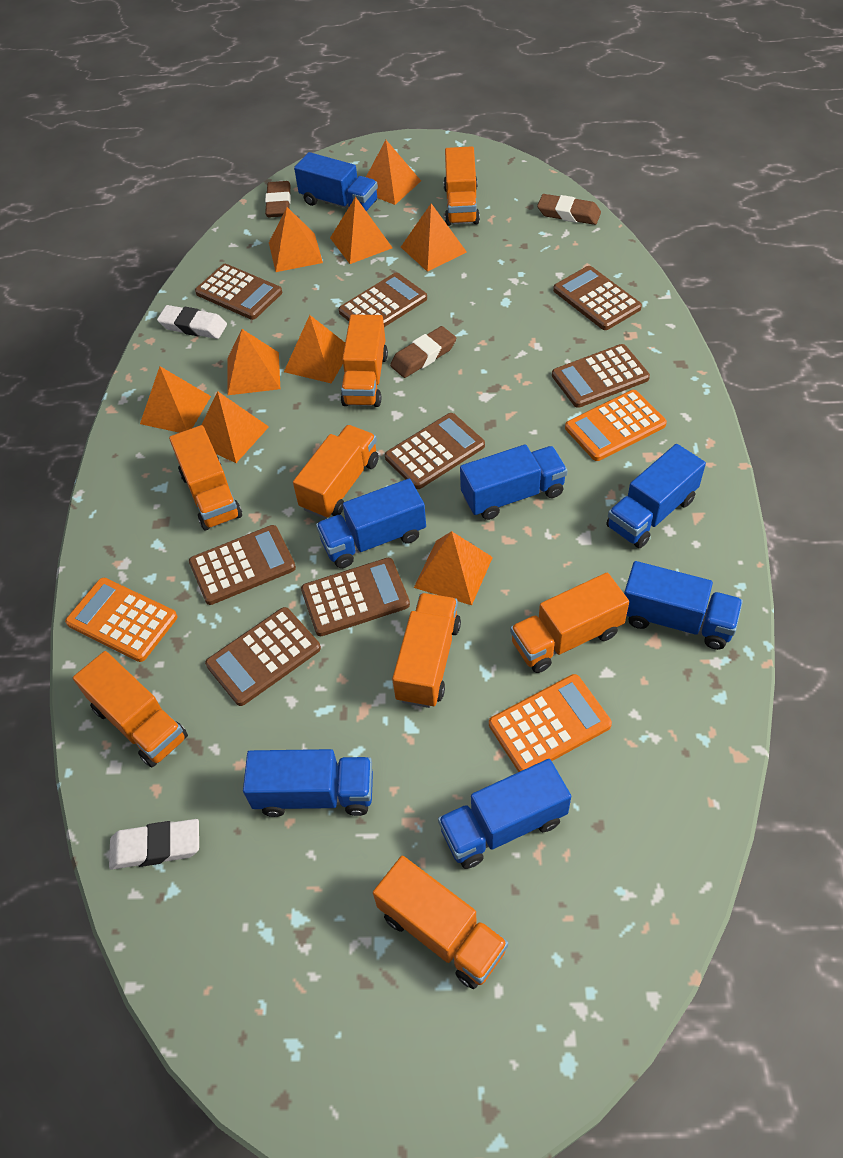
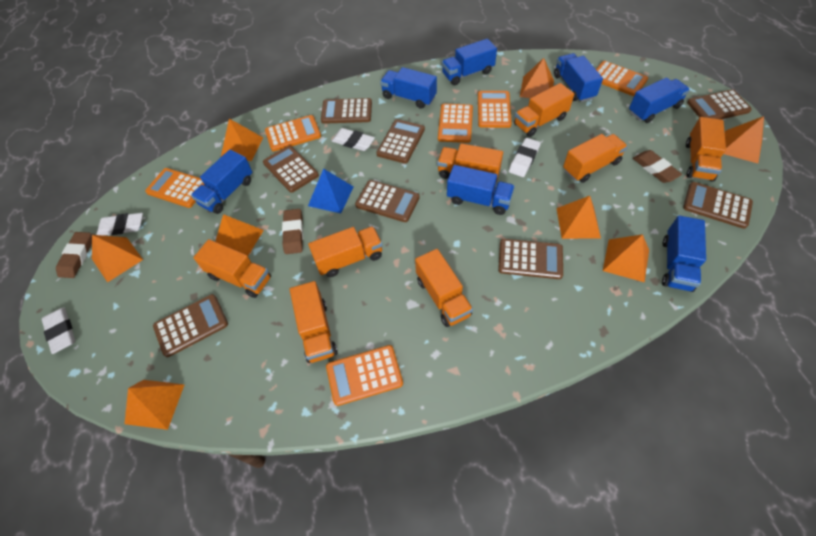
blue pyramid: none = 0 -> [308,169,354,213] = 1
orange calculator: [65,578,178,662] [489,674,612,772] [565,390,667,461] = 3 -> [145,168,204,208] [265,115,321,151] [326,345,403,406] [438,104,473,143] [478,91,512,128] [596,61,648,96] = 6
orange pyramid: [140,366,211,433] [202,391,269,463] [227,329,280,395] [269,207,323,272] [284,315,345,384] [330,197,393,264] [366,140,421,205] [401,203,467,272] [414,531,493,605] = 9 -> [92,235,143,282] [125,380,185,430] [215,214,264,256] [221,119,263,161] [520,58,554,98] [556,196,601,239] [603,234,649,282] [724,116,764,163] = 8
white eraser: [109,819,199,870] [157,305,227,339] = 2 -> [42,307,75,354] [96,213,143,235] [332,128,375,151] [509,138,541,177] = 4

